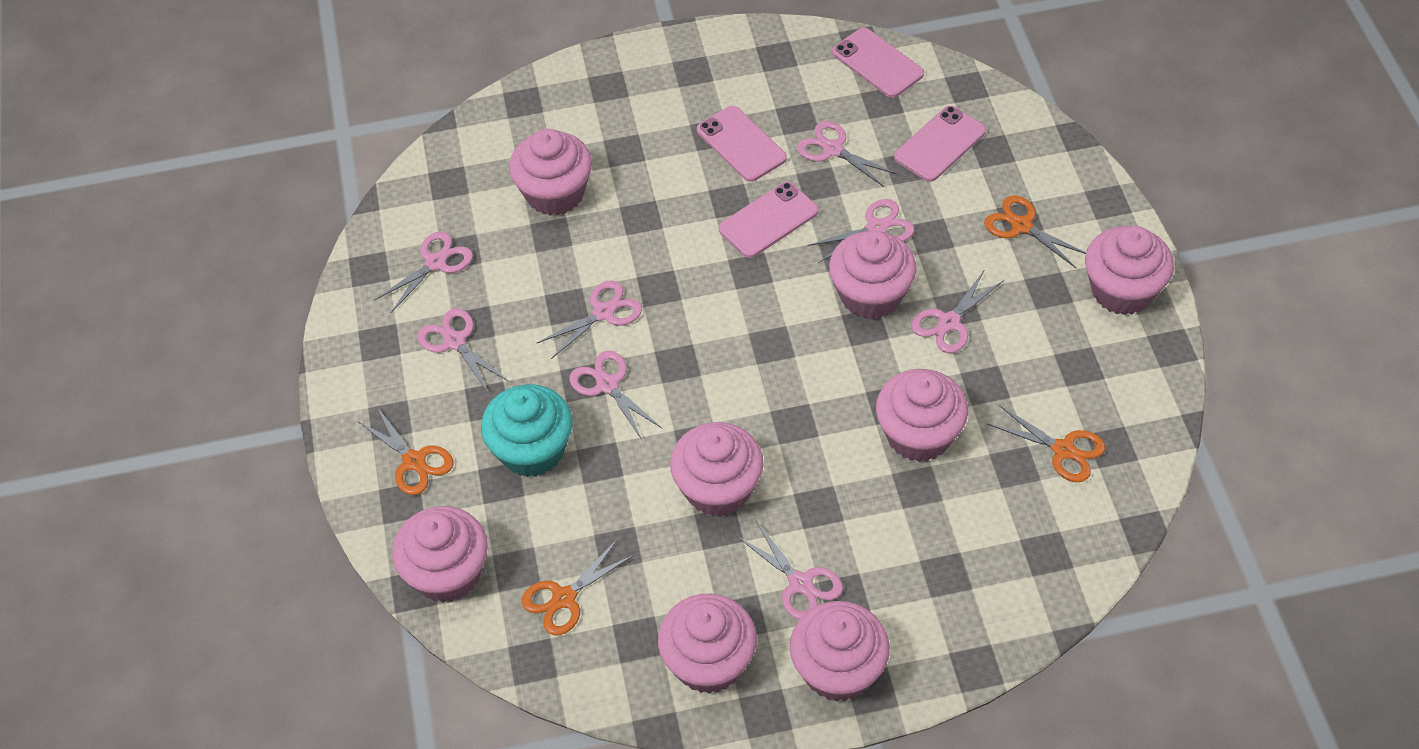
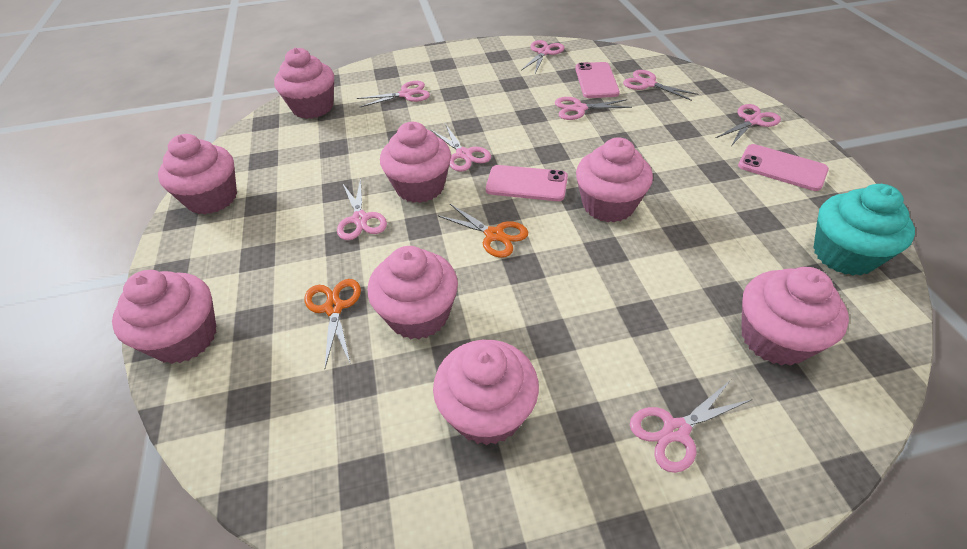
orange scissors: [357,406,453,495] [521,539,634,635] [984,196,1086,268] [988,405,1105,482] = 4 -> [305,279,361,368] [437,204,528,258] = 2
pink phone: [697,106,787,182] [719,182,819,258] [832,28,924,98] [894,106,986,182] = 4 -> [486,165,568,201] [575,62,620,98] [738,144,829,191] = 3

